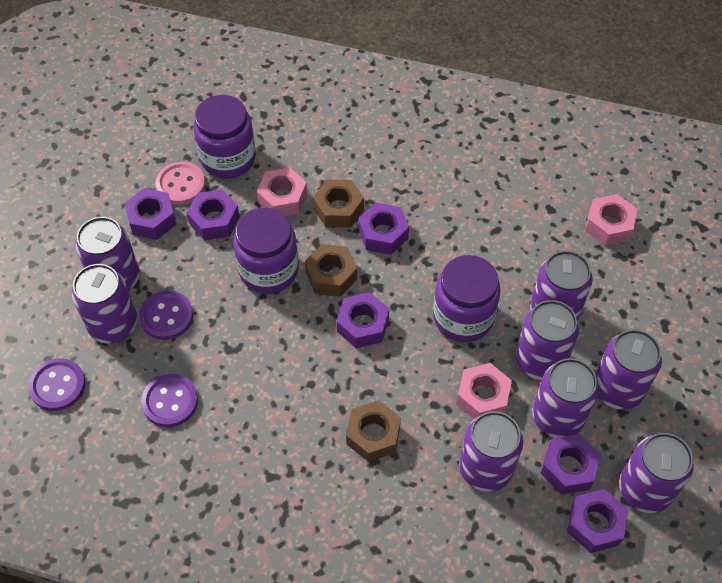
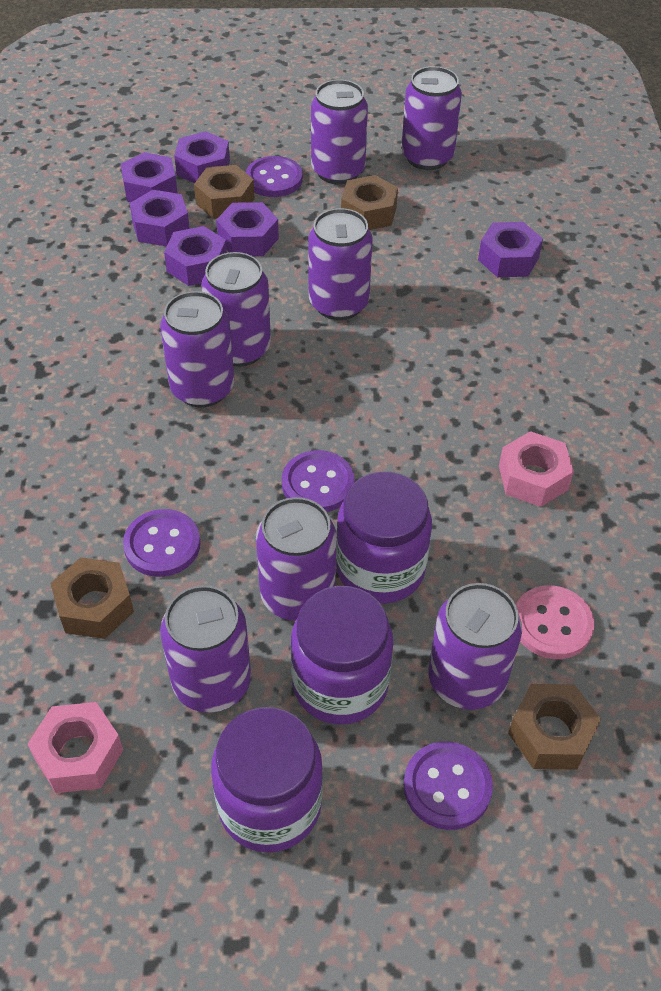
brown nut: [305,244,357,297] [313,180,364,228] [346,400,401,462] = 3 -> [50,557,134,639] [194,165,255,219] [341,175,398,230] [508,684,601,770] = 4
pink nut: [257,167,307,216] [456,363,512,419] [585,194,637,246] = 3 -> [28,702,123,793] [499,431,574,507] = 2
purple button: [28,358,86,411] [139,291,193,340] [141,374,198,427] = 3 -> [123,509,200,577] [246,156,303,197] [282,450,355,512] [403,741,493,830] = 4

